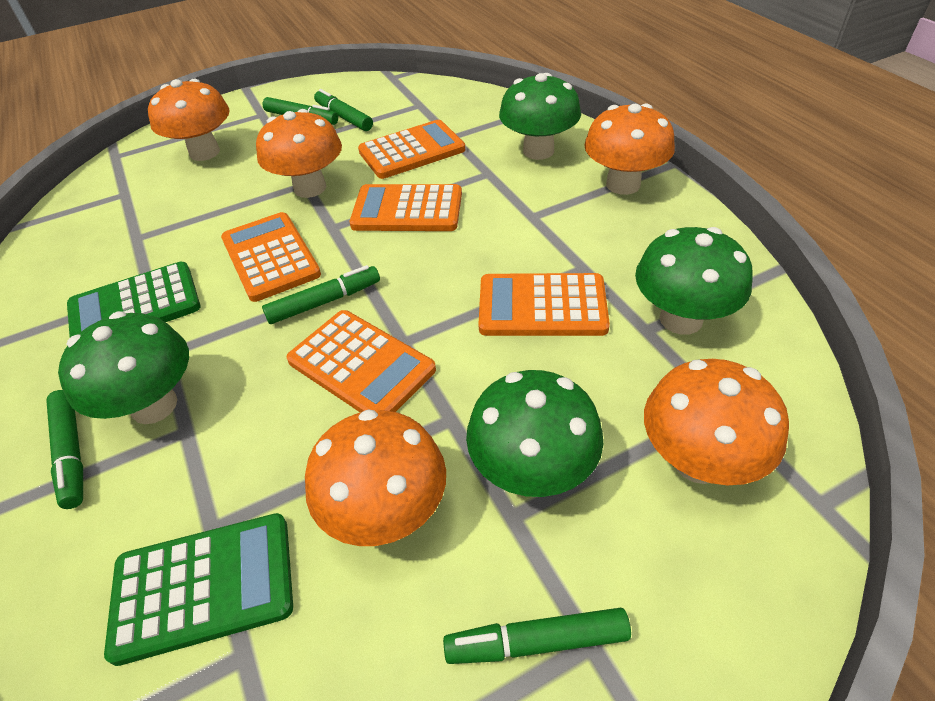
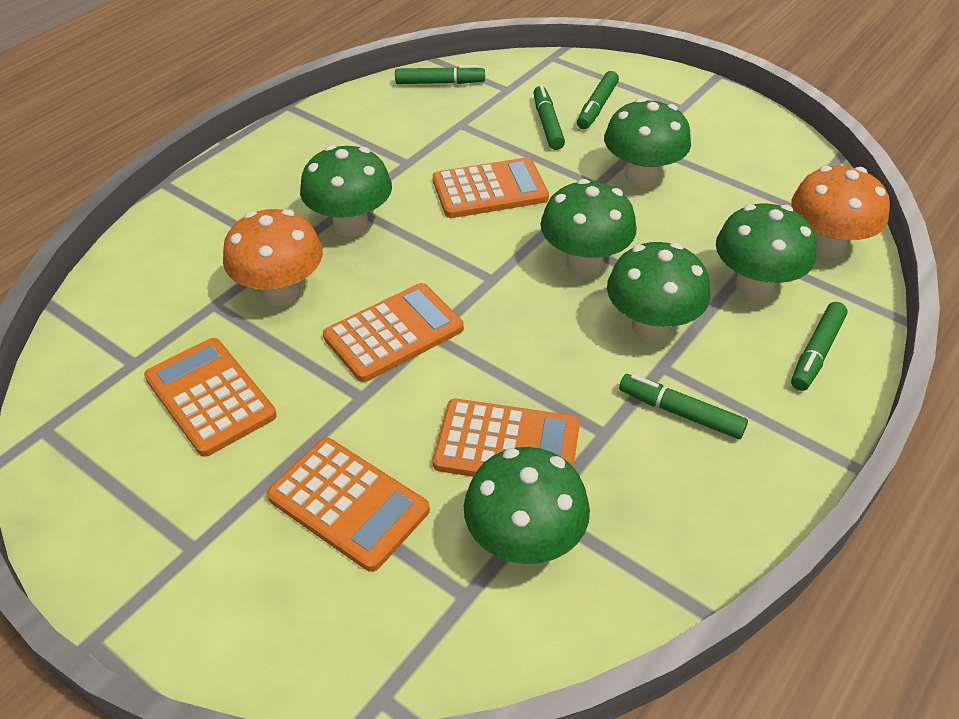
green calculator: [67,262,201,337] [104,513,293,666] = 2 -> none = 0
green mushroom: [58,311,189,424] [466,370,603,497] [499,73,581,160] [635,227,753,335] = 4 -> [300,145,392,236] [464,447,590,564] [540,179,637,275] [604,98,691,187] [607,242,710,341] [716,203,817,299] = 6
orange mushroom: [148,79,230,161] [256,109,342,198] [305,409,446,546] [584,104,675,195] [644,359,789,485] = 5 -> [223,209,323,305] [792,166,890,258] = 2

